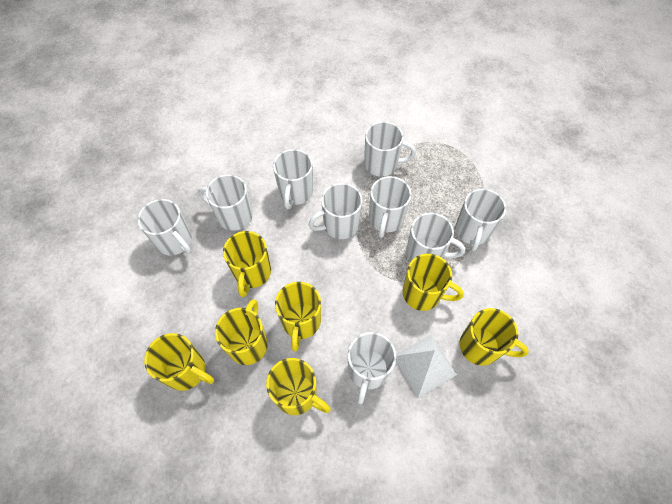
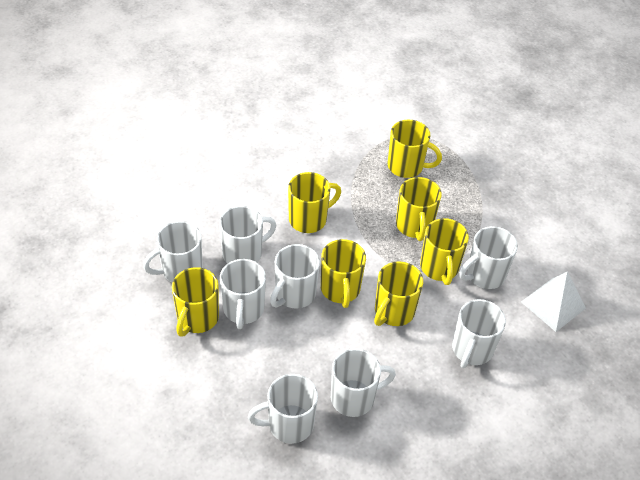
white mug: [138,199,192,255] [198,174,253,231] [273,149,313,209] [308,183,363,239] [348,332,396,404] [364,121,416,177] [369,176,412,238] [406,213,465,262] [455,189,506,251] = 9 -> [143,221,203,283] [219,206,276,264] [220,259,266,329] [248,374,318,444] [270,244,320,309] [331,348,396,417] [452,299,506,368] [459,226,518,289] = 8

